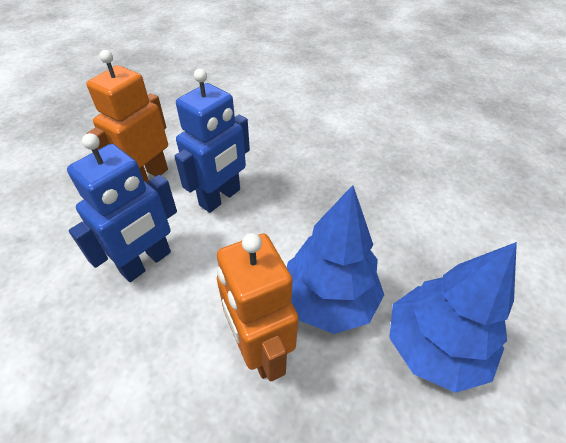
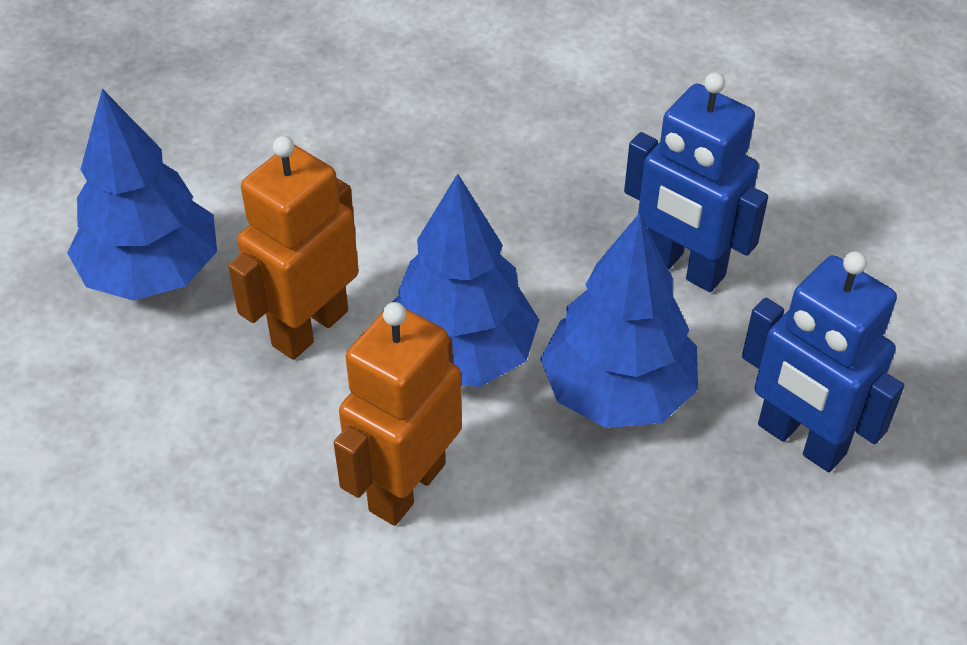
blue tree: [287,185,384,334] [389,242,517,393] = 2 -> [67,89,217,301] [393,174,539,387] [541,213,698,428] = 3

